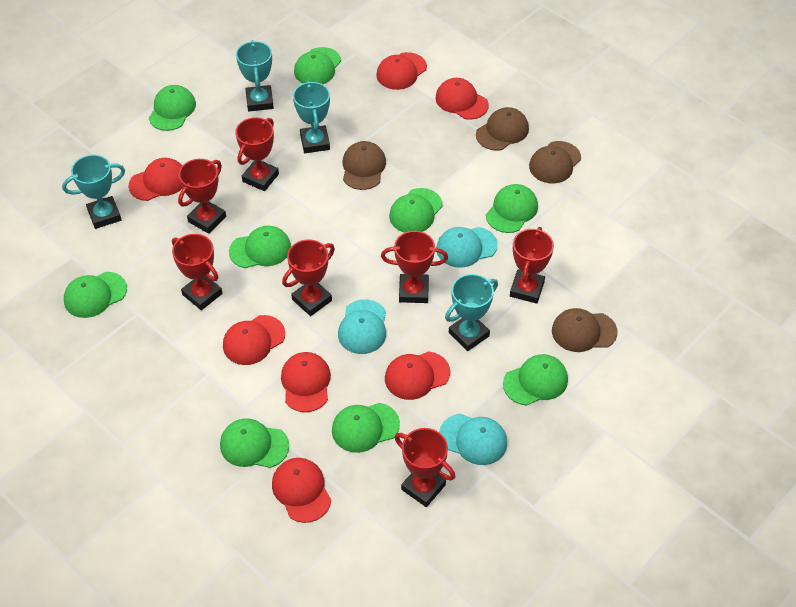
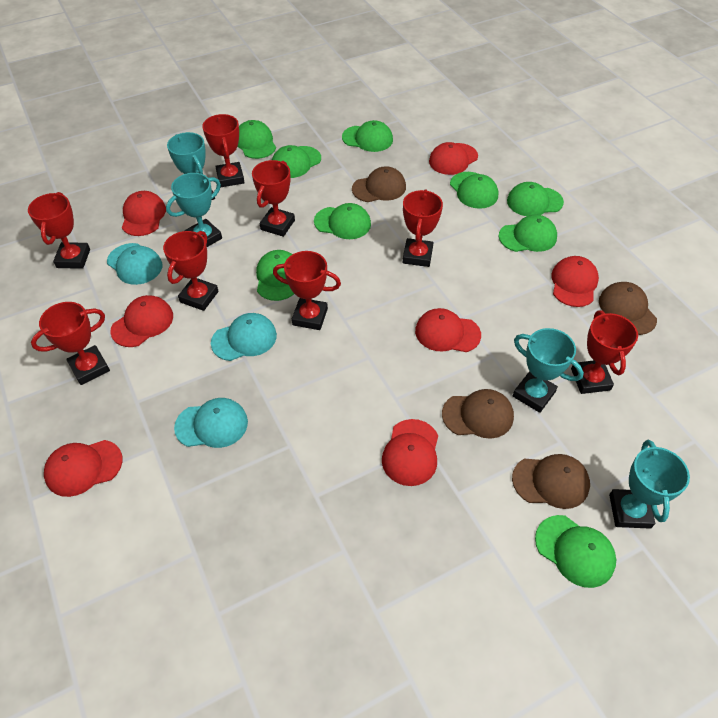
red trophy: [172,234,222,310] [178,159,226,234] [235,117,279,191] [282,239,335,316] [381,231,448,303] [395,428,455,507] [510,227,554,304] = 7 -> [28,192,90,269] [31,302,110,385] [163,231,218,311] [202,114,245,187] [252,160,295,237] [273,251,341,330] [403,189,443,267] [571,310,638,394] = 8

